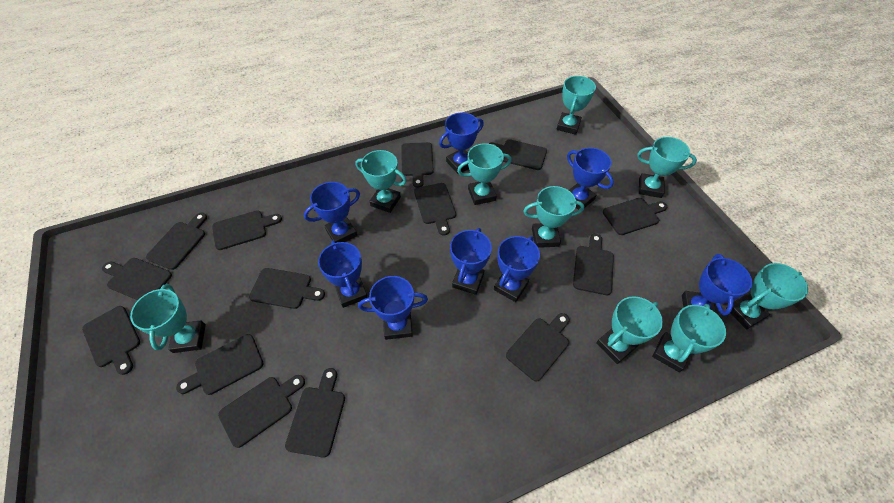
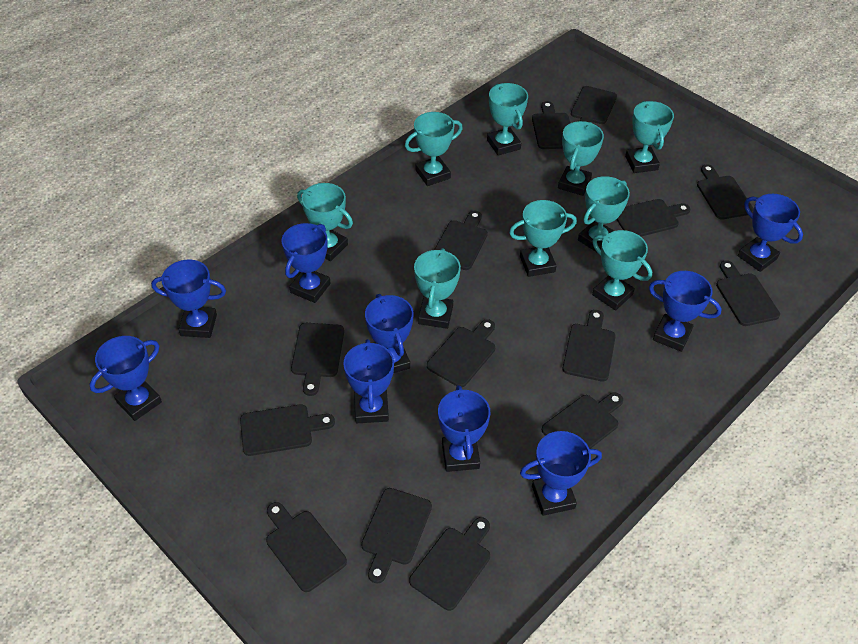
blue trophy: [304,182,360,243] [318,240,368,308] [358,276,428,340] [439,113,484,174] [450,228,492,295] [494,236,540,302] [567,148,614,210] [682,254,752,315] = 8 -> [89,336,162,421] [151,260,226,338] [282,223,331,303] [343,339,394,423] [365,294,413,373] [438,385,490,472] [520,431,602,516] [649,271,722,352] [738,194,803,272] = 9

